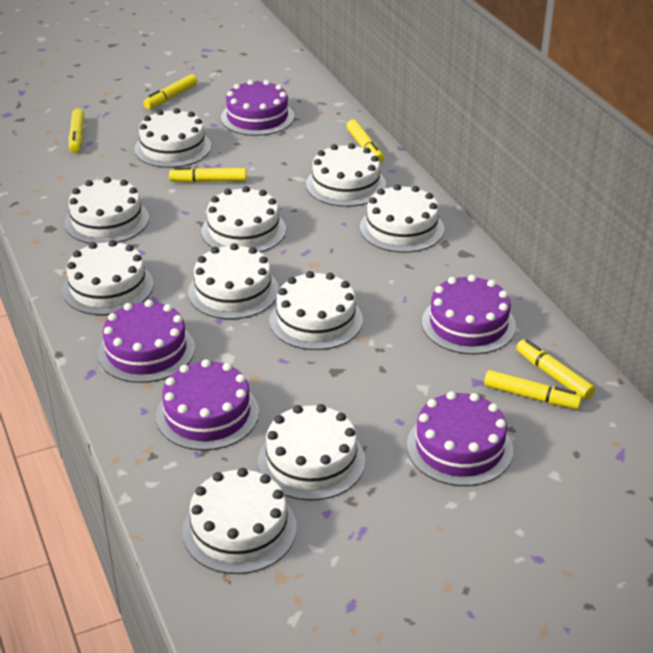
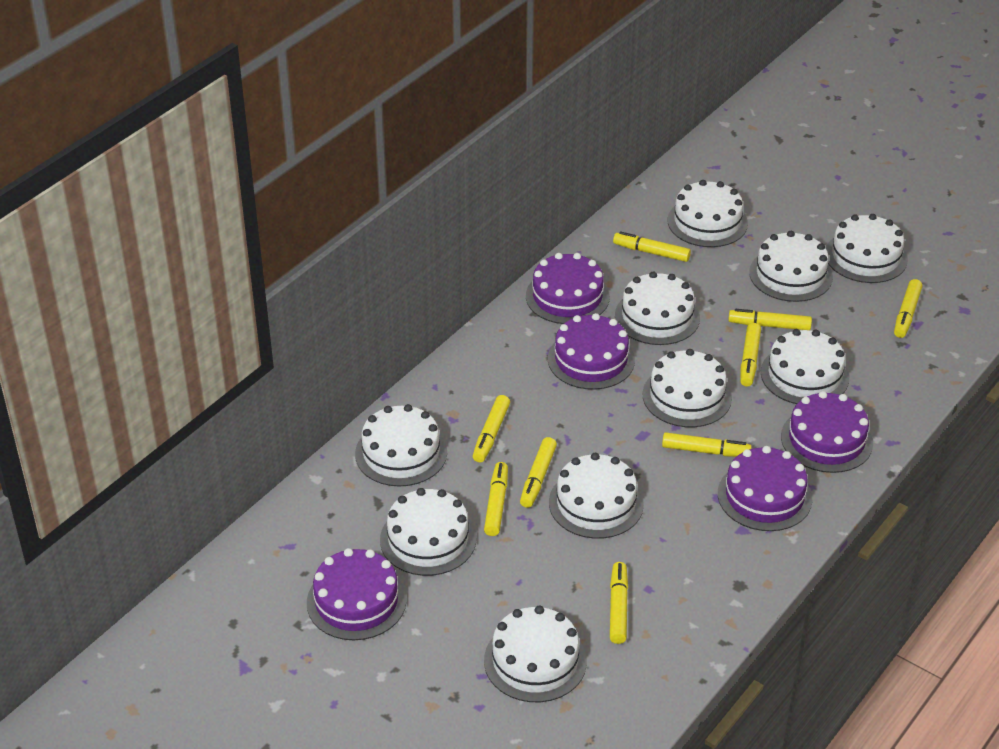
yellow marker: [68,108,84,153] [143,74,197,109] [169,167,246,183] [346,120,384,163] [484,370,582,409] [516,339,595,400] = 6 -> [473,395,510,462] [484,462,508,536] [520,437,557,508] [610,562,628,644] [613,231,691,262] [662,432,752,457] [728,309,812,330] [740,323,761,387] [894,279,923,338] = 9

